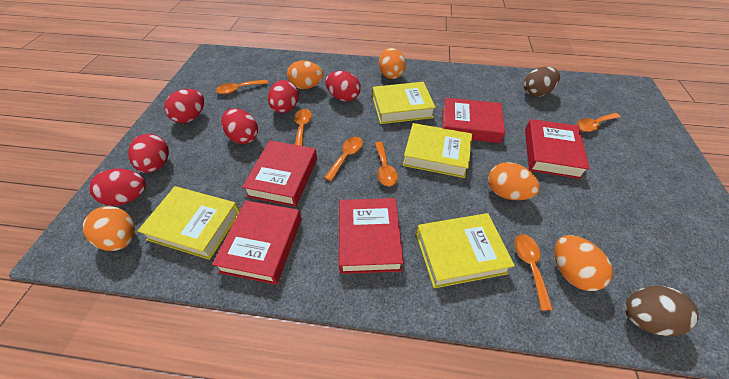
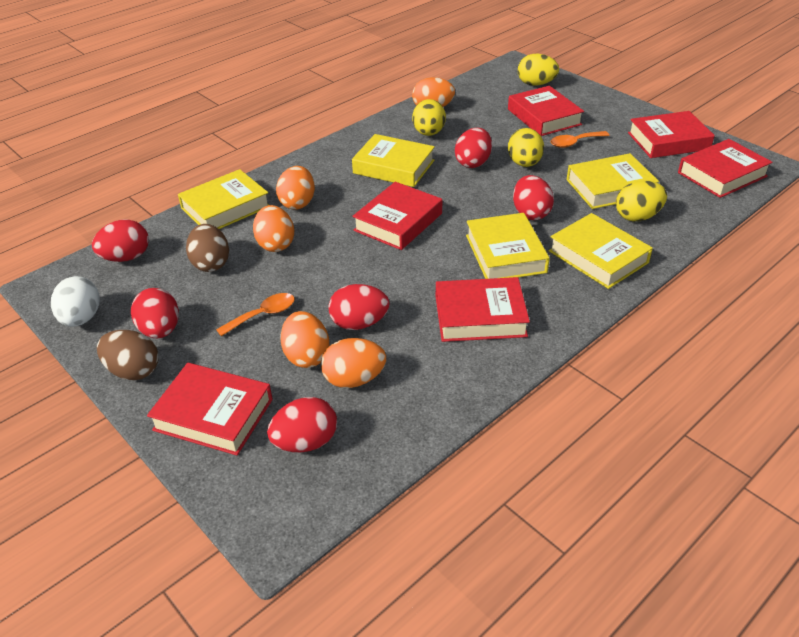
orange spoon: [216,80,268,94] [294,109,312,146] [324,137,363,181] [375,142,398,186] [514,234,553,311] [576,113,621,132] = 6 -> [216,293,295,336] [551,131,610,148] = 2
red book: [212,200,302,285] [242,140,317,207] [339,198,404,274] [442,98,505,143] [525,119,590,179] = 5 -> [147,363,273,455] [352,182,442,250] [436,277,530,342] [508,86,584,136] [628,111,715,158] [678,139,773,198] = 6
white egg: none = 0 -> [51,276,100,327] = 1
yellow book: [137,186,240,260] [372,82,436,124] [403,123,472,178] [416,213,515,288] = 4 -> [178,169,269,229] [352,134,435,187] [466,213,550,279] [549,213,653,289] [567,153,659,209] = 5
yellow egg: none = 0 -> [412,99,446,136] [508,128,544,167] [518,54,559,86] [616,180,667,222] = 4

